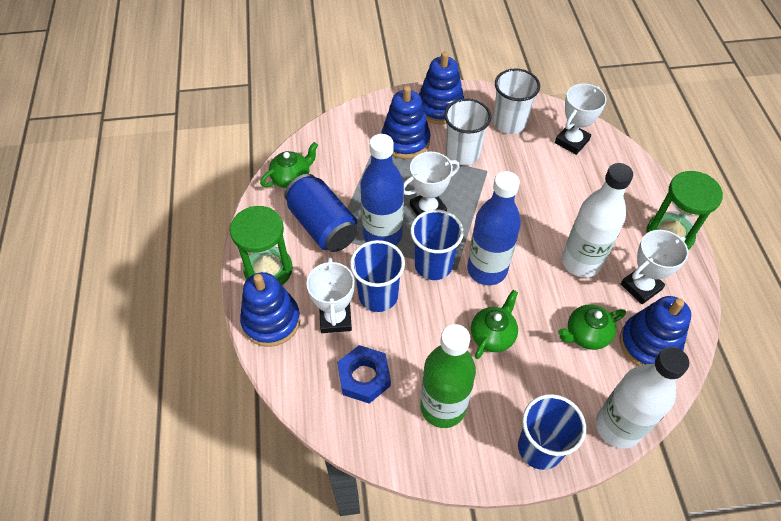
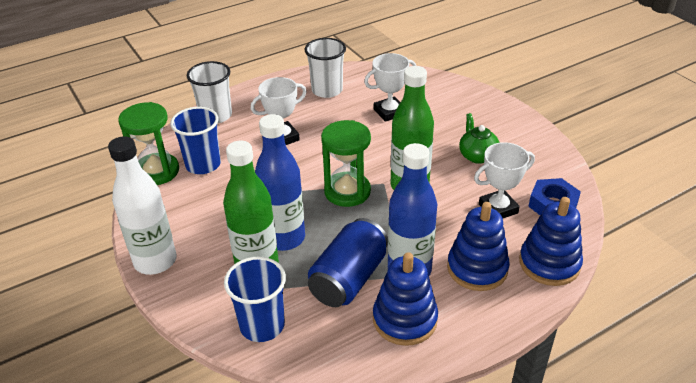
blue cup: [350,240,405,312] [410,210,464,280] [518,394,586,470] = 3 -> [170,107,221,174] [224,256,286,342] = 2
blue stacking toy: [240,272,300,347] [381,86,430,159] [419,52,464,124] [620,296,691,366] = 4 -> [373,252,438,346] [447,202,510,291] [519,197,583,286] = 3
green bottle: [420,324,476,428] = 1 -> [223,141,279,264] [391,66,434,190] = 2
green teapot: [260,142,318,188] [471,290,518,359] [558,304,626,350] = 3 -> [459,113,500,164] = 1
white bottle: [562,163,633,277] [596,347,689,449] = 2 -> [108,136,177,275] = 1
white trophy: [307,257,354,333] [404,152,460,216] [555,83,607,155] [621,230,689,304] = 4 -> [251,77,307,145] [364,53,416,122] [474,142,535,218] = 3

